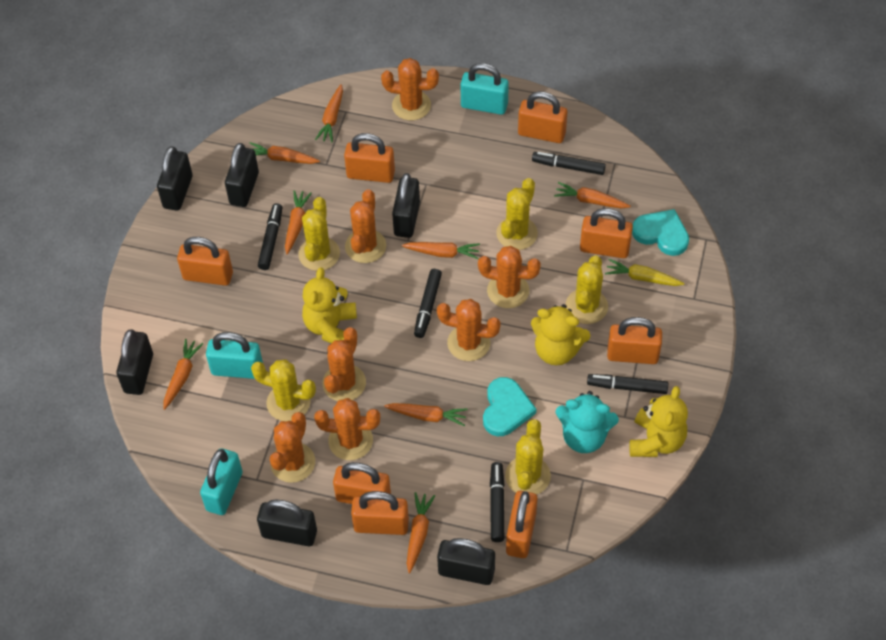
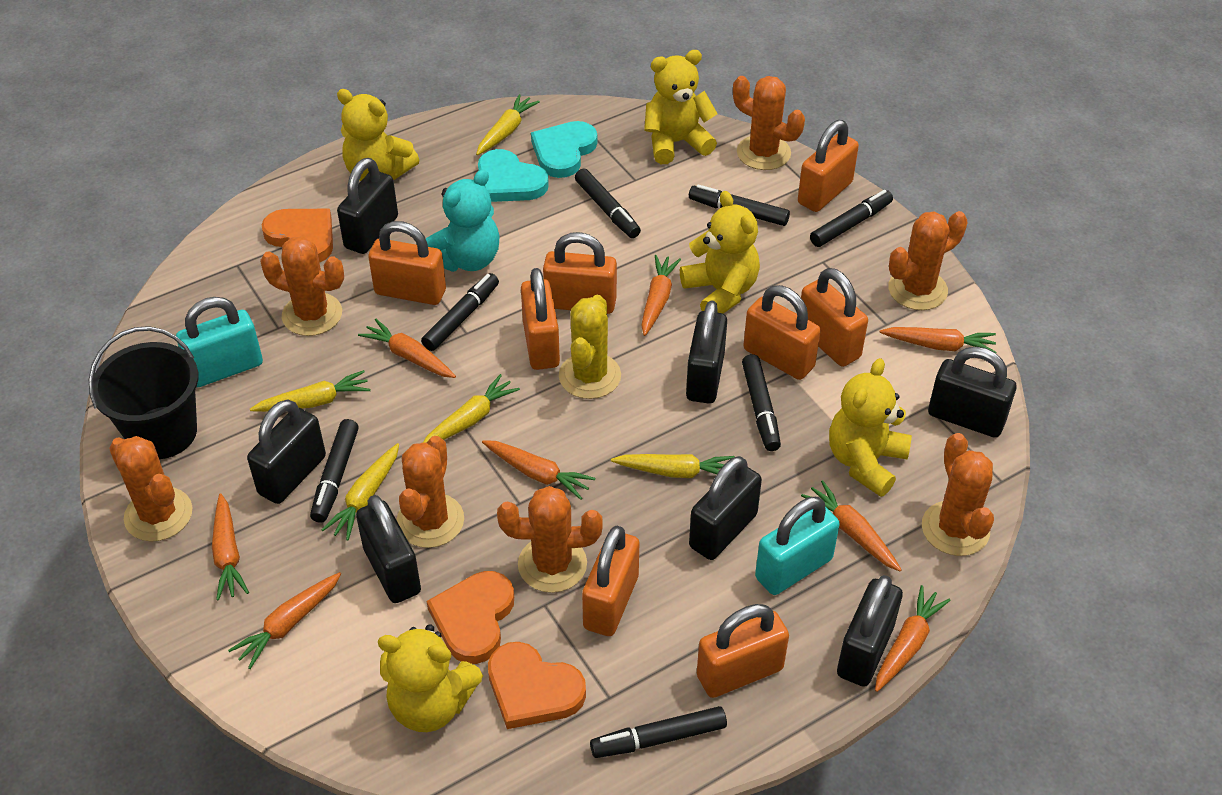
black bucket: none = 0 -> [89,326,198,459] = 1
black marker: [258,203,283,270] [414,269,442,338] [490,462,505,542] [532,152,606,175] [587,374,668,394] = 5 -> [310,419,359,523] [421,273,499,351] [575,168,641,238] [590,706,727,758] [689,184,790,226] [742,354,781,451] [810,190,893,247] = 7
black padlock: [116,329,153,395] [157,146,193,211] [225,143,259,207] [257,499,317,546] [392,173,420,238] [437,538,495,585] = 6 -> [247,399,326,504] [337,158,398,254] [356,495,421,603] [686,301,727,403] [689,456,762,560] [837,575,903,687] [928,347,1017,438] = 7
orange heart: none = 0 -> [261,209,333,263] [427,571,514,664] [488,642,586,729] = 3
turquoise padlock: [200,449,242,515] [206,332,263,379] [461,63,509,115] = 3 -> [176,297,263,387] [755,497,840,595] = 2
yellow cactus: [251,360,316,421] [298,197,340,271] [496,178,538,250] [505,419,551,495] [566,255,608,324] = 5 -> [559,295,621,399] = 1
yellow carrot: [605,259,685,286] = 1 -> [250,370,371,412] [321,443,399,541] [423,374,520,443] [476,94,540,155] [611,454,735,478] = 5
yellow teddy bear: [302,267,357,344] [531,304,590,366] [629,386,688,457] = 3 -> [337,89,419,181] [378,624,483,732] [644,50,718,164] [680,191,760,313] [829,358,912,497] = 5

